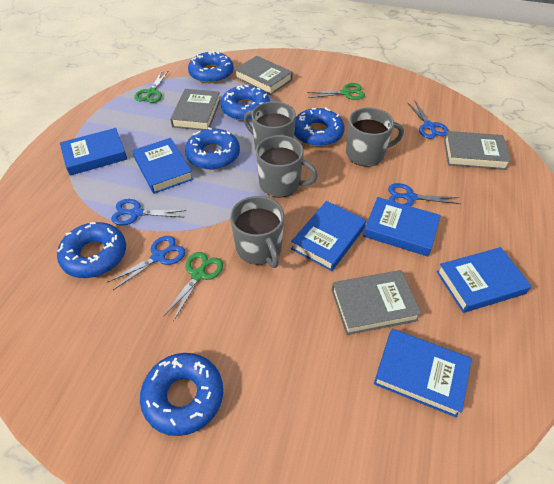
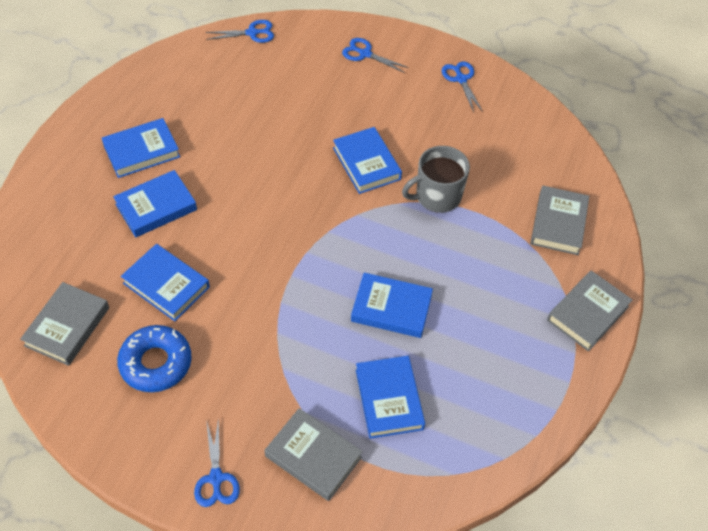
blue donut: [57,222,126,278] [140,353,223,436] [185,127,240,170] [188,51,234,83] [221,85,270,121] [294,107,345,147] = 6 -> [117,325,192,392] = 1
green scissors: [135,71,168,103] [163,252,223,322] [307,83,365,100] = 3 -> none = 0
grey mug: [230,196,284,268] [244,101,296,150] [256,135,318,197] [346,107,404,167] = 4 -> [402,146,470,213] = 1

